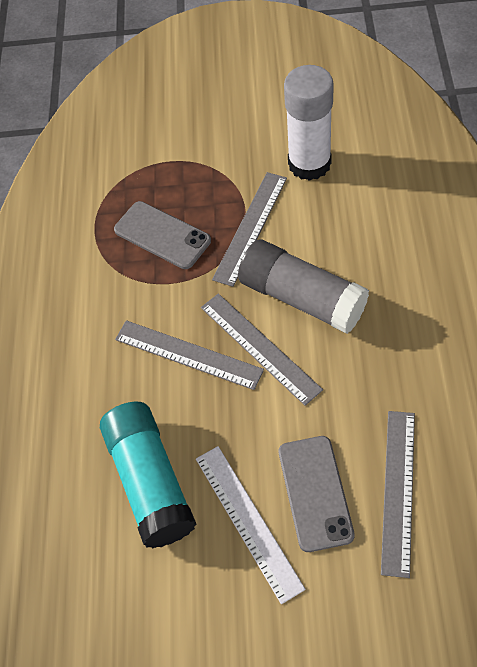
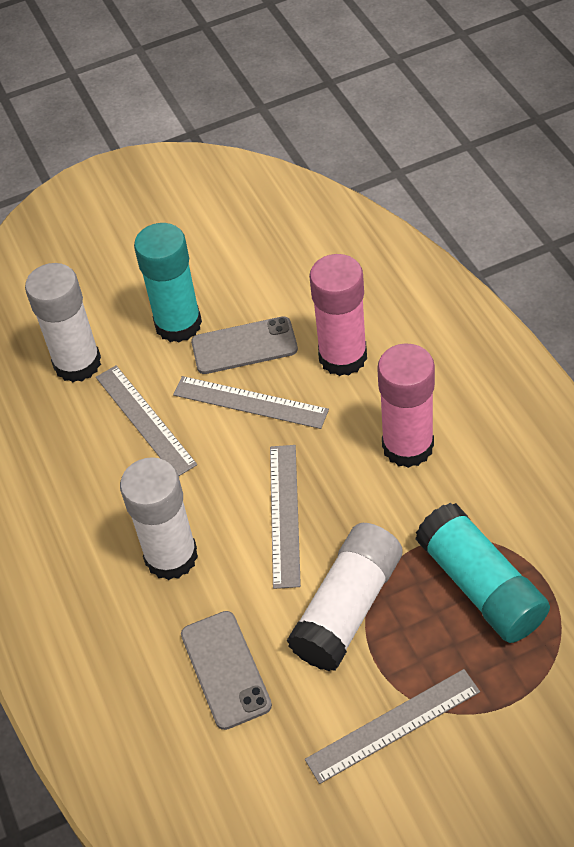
grey glue stick: [238,239,369,334] = 1 -> none = 0
pink glue stick: none = 0 -> [309,254,367,376] [377,343,435,468] = 2
turquoise glue stick: [100,402,197,549] = 1 -> [134,223,202,342] [415,502,550,643] = 2
white glue stick: [284,65,334,181] = 1 -> [25,263,101,382] [120,457,198,580] [287,523,402,671] = 3
white ruler: [196,446,306,604] = 1 -> none = 0

